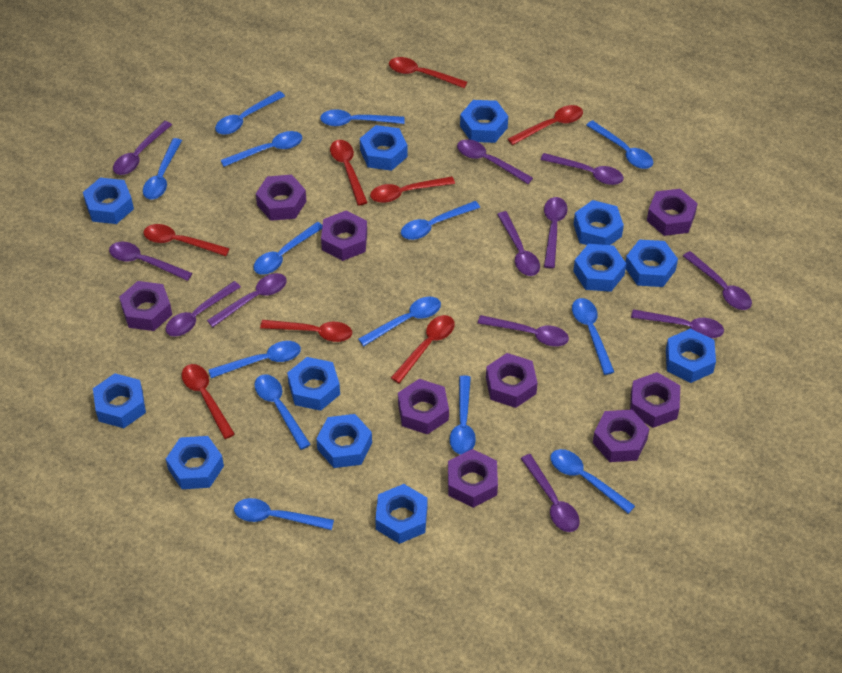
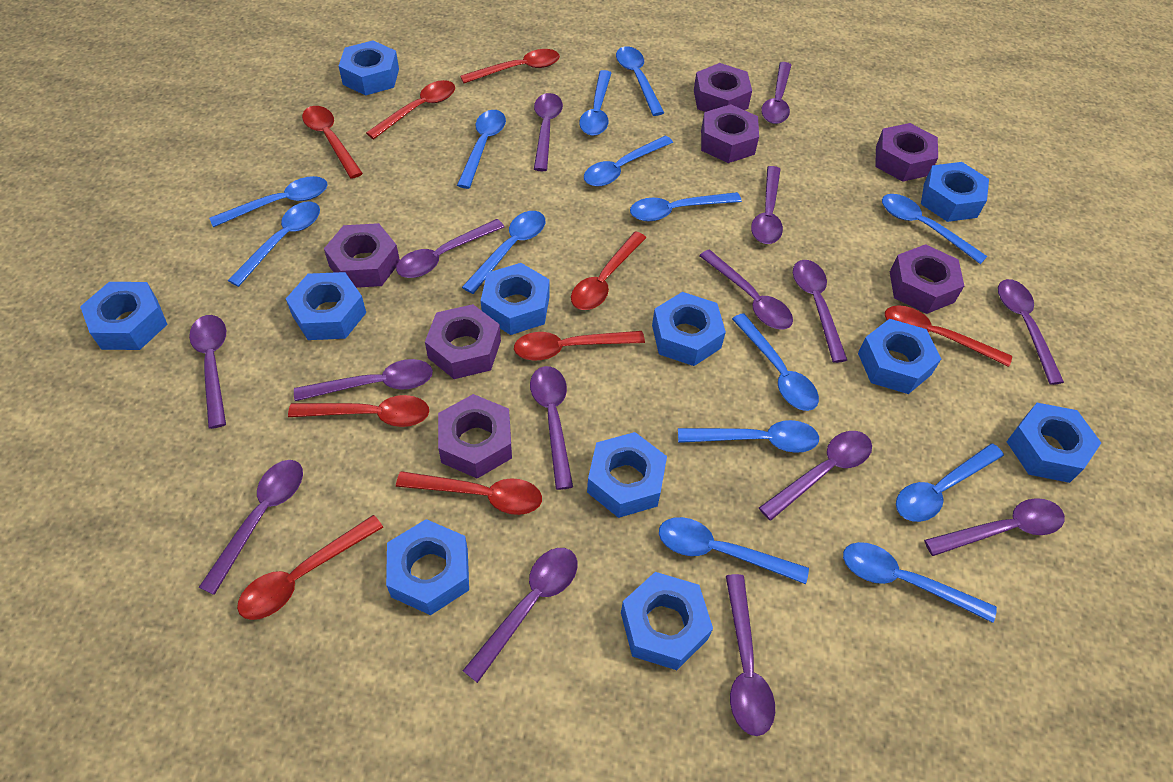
blue nut: [83,178,134,224] [93,373,146,428] [166,436,224,489] [287,357,340,411] [316,414,372,468] [360,125,407,171] [375,484,427,544] [460,100,508,143] [573,244,626,292] [574,200,624,245] [626,240,678,287] [666,328,716,383] = 12 -> [80,282,168,350] [286,272,366,340] [339,40,399,96] [386,519,469,615] [481,263,550,335] [587,432,667,518] [621,572,713,670] [652,292,726,366] [858,319,941,394] [921,162,989,222] [1006,403,1101,483] = 11
purple nut: [119,281,172,331] [256,175,307,221] [321,211,367,261] [398,379,449,435] [448,449,498,508] [486,353,538,408] [593,410,649,462] [630,372,680,428] [647,189,698,236] = 9 -> [324,223,400,288] [425,304,501,379] [438,394,512,479] [694,63,752,112] [701,104,759,163] [875,123,938,182] [890,244,964,314] = 7
purple spoon: [109,242,192,281] [113,121,172,175] [165,281,241,337] [207,273,287,327] [457,139,533,184] [477,315,569,346] [497,211,540,276] [520,454,580,532] [541,153,624,185] [544,197,568,269] [631,309,724,338] [683,251,752,310] = 12 -> [189,315,226,429] [198,460,303,595] [294,359,433,401] [396,219,504,278] [463,548,578,683] [530,366,573,490] [534,93,563,171] [699,250,793,329] [726,574,775,736] [751,166,783,244] [759,431,872,521] [761,62,791,124] [793,260,847,363] [924,498,1065,556] [998,279,1064,385] = 15
red spoon: [143,224,230,256] [182,364,235,439] [260,320,352,342] [330,140,368,205] [370,177,455,203] [389,57,468,89] [391,315,454,383] [508,105,583,145] = 8 -> [237,515,383,620] [288,395,429,427] [302,106,363,179] [366,80,455,139] [396,471,542,515] [460,49,560,84] [514,331,645,361] [571,231,646,310] [885,305,1012,367] = 9

